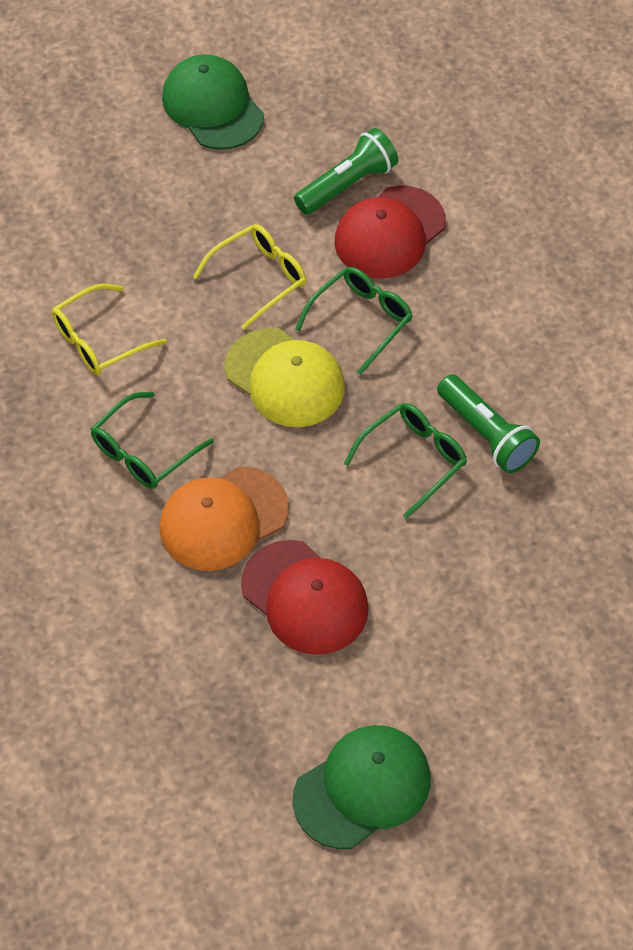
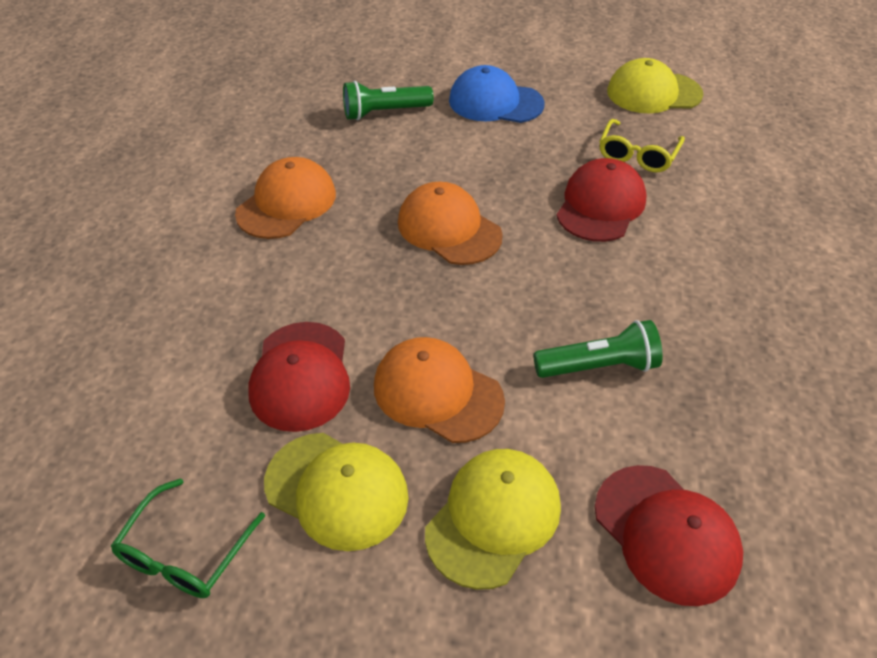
blue cap: none = 0 -> [449,65,545,123] = 1
green cap: [162,54,264,150] [293,725,431,849] = 2 -> none = 0
green glasses: [91,392,214,489] [295,267,413,375] [344,403,467,519] = 3 -> [111,478,265,598] = 1
orange cap: [159,466,289,571] = 1 -> [235,157,336,239] [374,337,505,443] [398,182,503,265] = 3
red cap: [241,540,369,655] [334,185,446,279] = 2 -> [248,322,350,432] [556,158,647,242] [595,465,743,606] = 3
yellow cap: [225,328,345,427] = 1 -> [264,433,409,551] [425,449,561,590] [607,58,704,114] = 3
yellow glasses: [52,284,167,375] [193,224,306,330] = 2 -> [599,119,685,172] = 1

